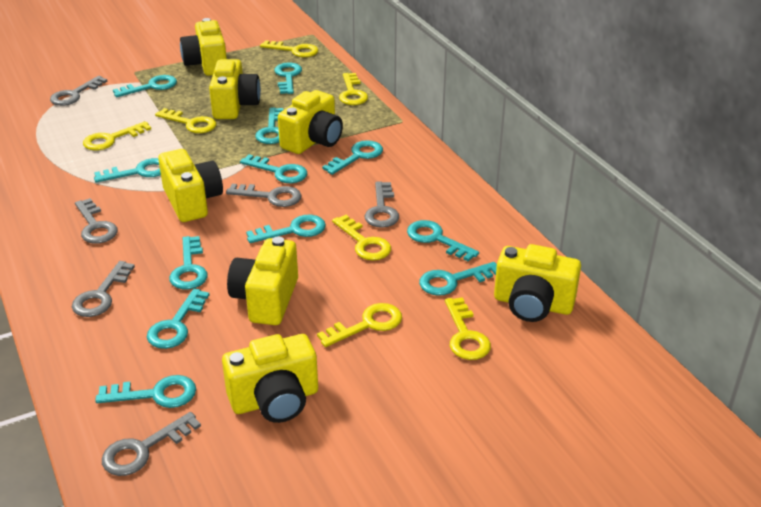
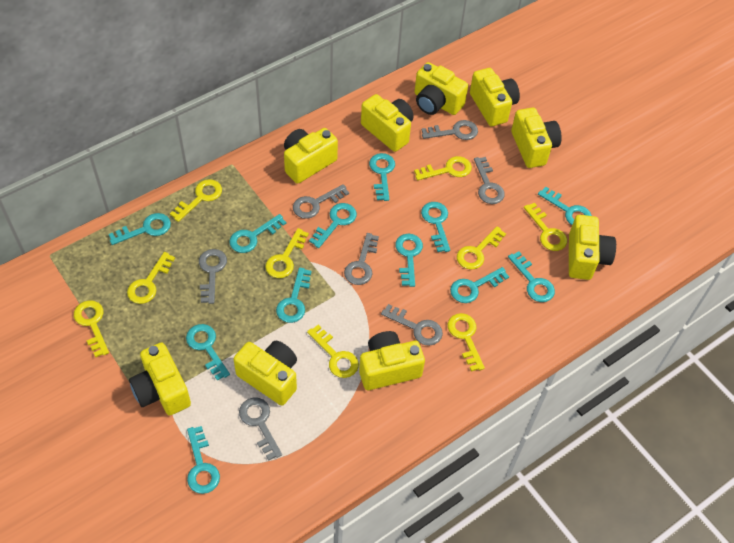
grey key: [50,76,107,106] [72,261,135,317] [75,198,118,244] [102,412,201,476] [226,184,301,207] [364,182,399,228] = 6 -> [199,249,227,304] [239,398,282,461] [293,184,349,219] [344,233,379,285] [381,304,443,346] [422,120,478,140] [474,157,505,204] = 7
yellow camera: [158,149,223,222] [180,18,227,76] [209,59,261,119] [222,334,318,423] [227,236,298,325] [278,90,343,154] [494,244,581,322] = 7 -> [129,342,191,416] [234,341,297,406] [284,128,338,184] [359,331,425,390] [361,94,414,152] [415,62,468,115] [470,68,520,126] [511,108,562,168] [569,215,616,280] = 9
yellow key: [83,121,151,150] [155,108,216,133] [260,40,318,57] [317,303,402,347] [332,215,391,260] [339,73,368,105] [445,297,491,360] = 7 -> [74,300,109,357] [127,252,175,304] [170,179,222,222] [265,228,309,278] [307,325,359,378] [414,156,472,180] [448,313,485,371] [457,226,506,270] [524,202,567,251] = 9

